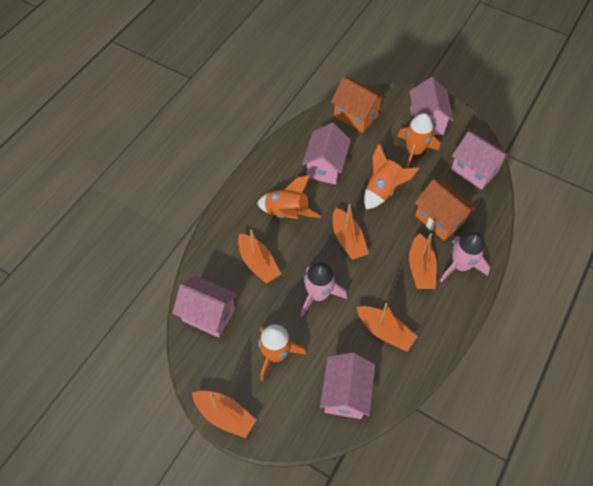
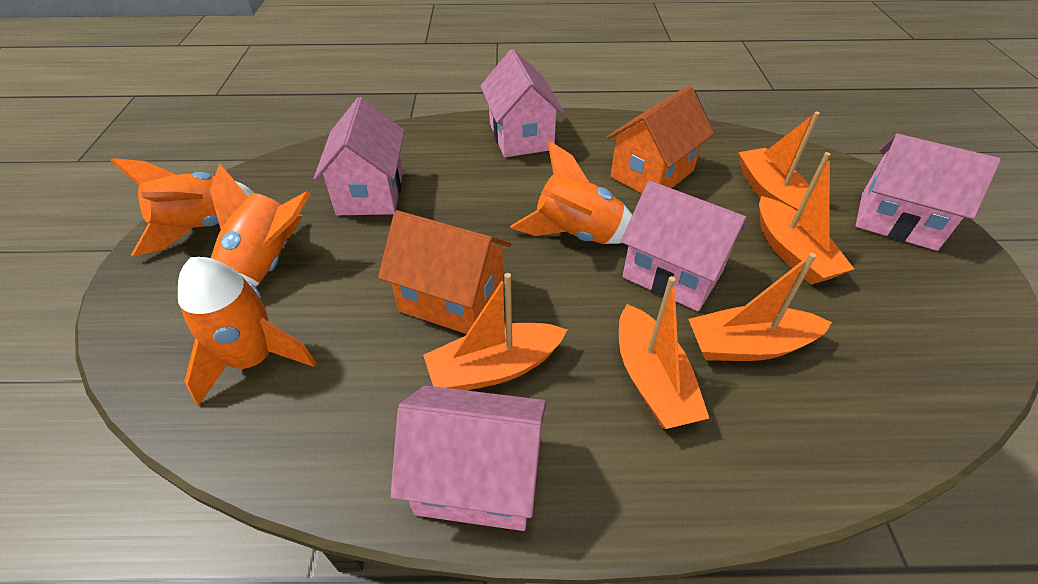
pink rocket: [301,262,347,317] [440,232,490,282] = 2 -> none = 0

